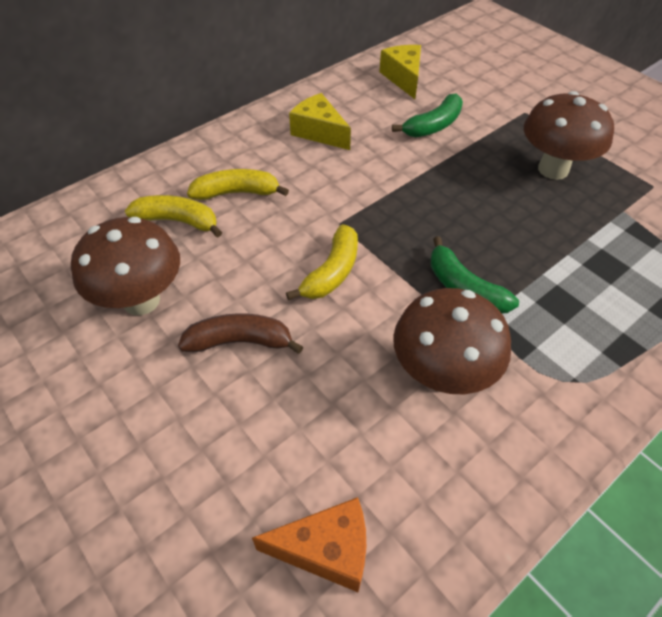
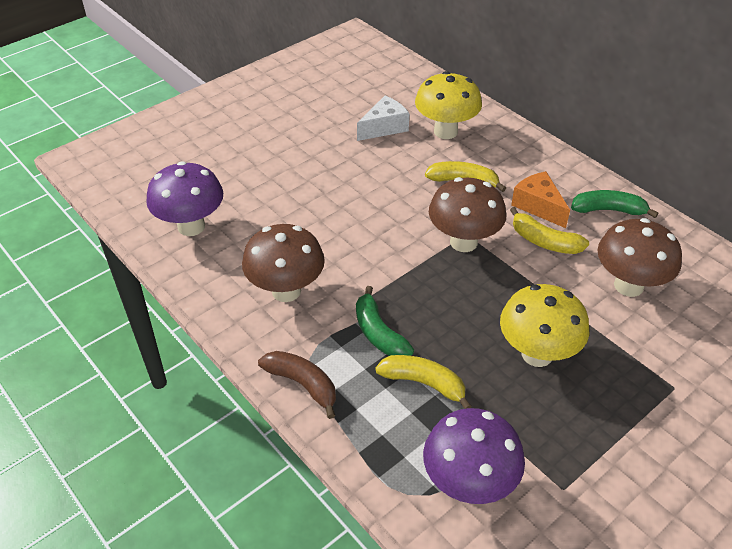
purple mushroom: none = 0 -> [146,161,223,236] [423,408,525,504] = 2
white cheese: none = 0 -> [357,96,409,141] = 1
yellow cheese: [289,93,351,150] [379,45,421,99] = 2 -> none = 0
yellow mushroom: none = 0 -> [415,71,482,139] [500,284,589,367] = 2

